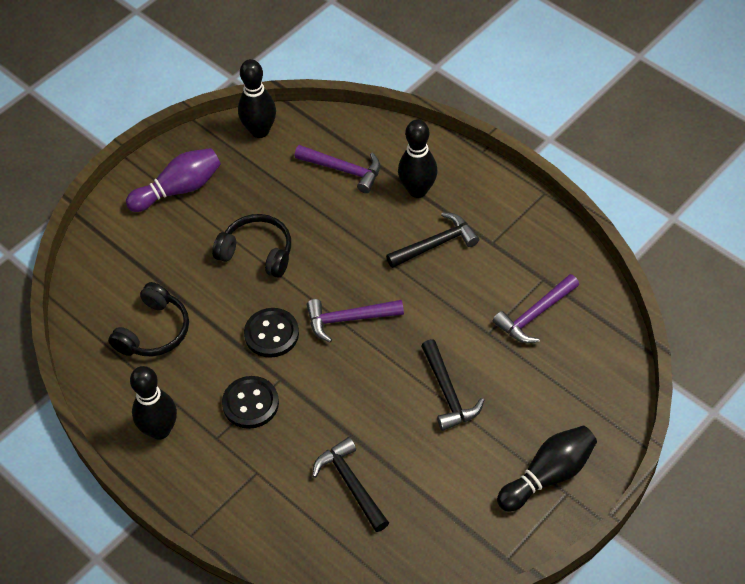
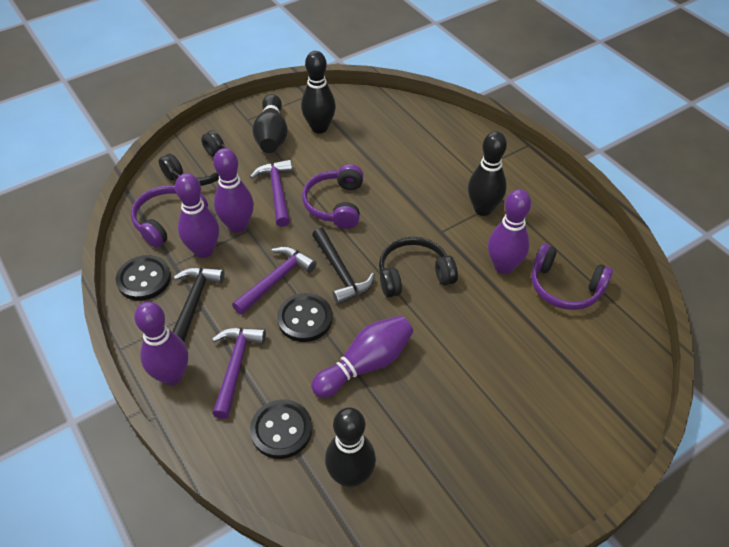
black button: [222,376,279,429] [244,308,299,358] = 2 -> [116,255,171,301] [250,399,312,459] [277,293,333,342] = 3
black hammer: [312,437,389,532] [386,212,479,268] [421,339,484,431] = 3 -> [172,267,225,342] [312,228,375,304] = 2
purple bowling pin: [126,148,221,212] = 1 -> [134,302,188,385] [175,173,219,258] [213,148,254,233] [311,316,413,398] [488,189,531,274] = 5
purple headphones: none = 0 -> [131,185,208,248] [302,164,363,229] [531,244,613,310] = 3

